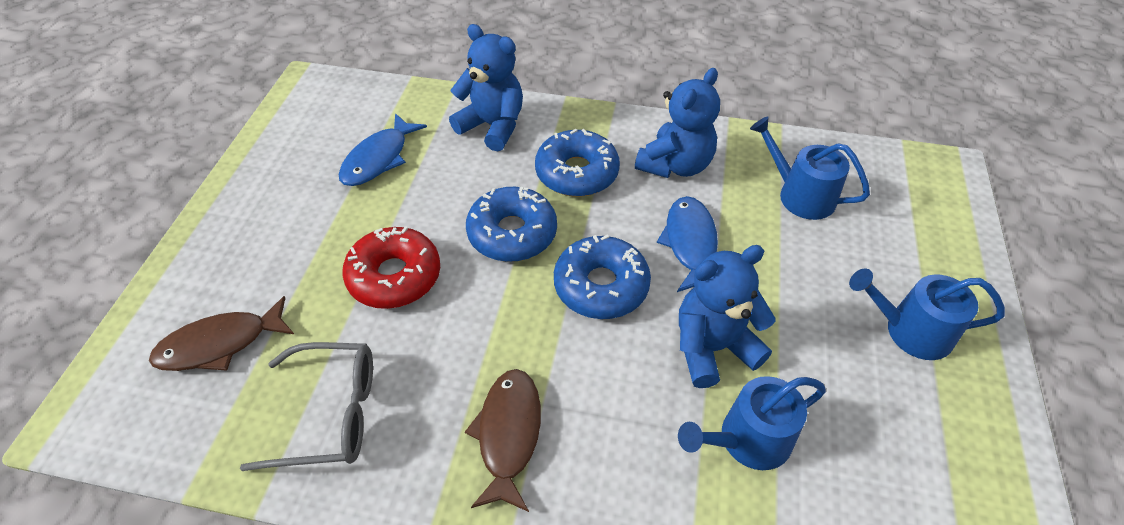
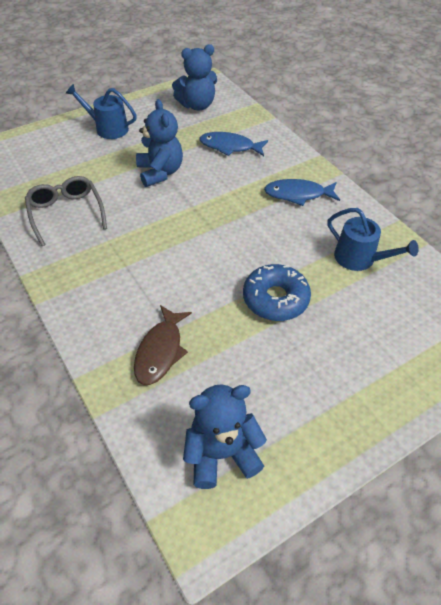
blue donut: [466,187,557,262] [535,129,620,196] [554,234,651,319] = 3 -> [243,264,311,321] = 1
blue watering can: [678,376,826,470] [750,116,870,220] [849,269,1005,360] = 3 -> [66,84,137,139] [328,208,419,271] = 2
brown fish: [149,296,294,371] [465,369,541,512] = 2 -> [134,305,192,385] = 1
red donut: [342,226,440,309] = 1 -> none = 0

